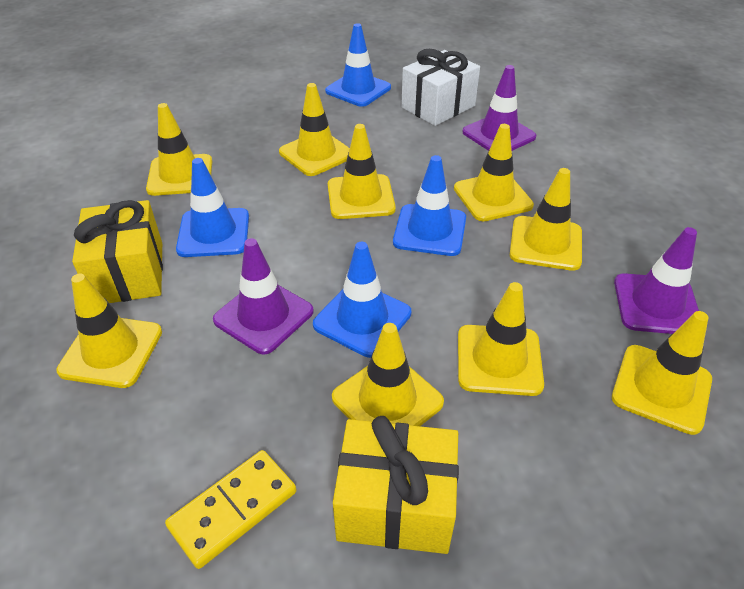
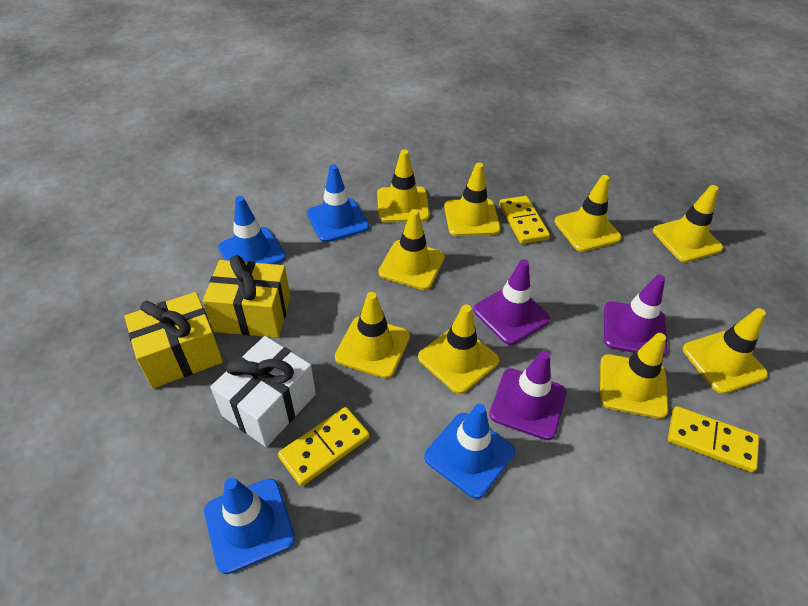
yellow domino: [165,450,296,569] = 1 -> [278,407,370,486] [499,196,550,244] [668,406,759,472] = 3

